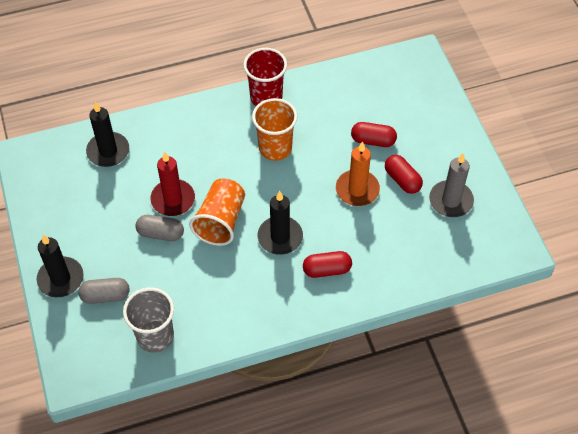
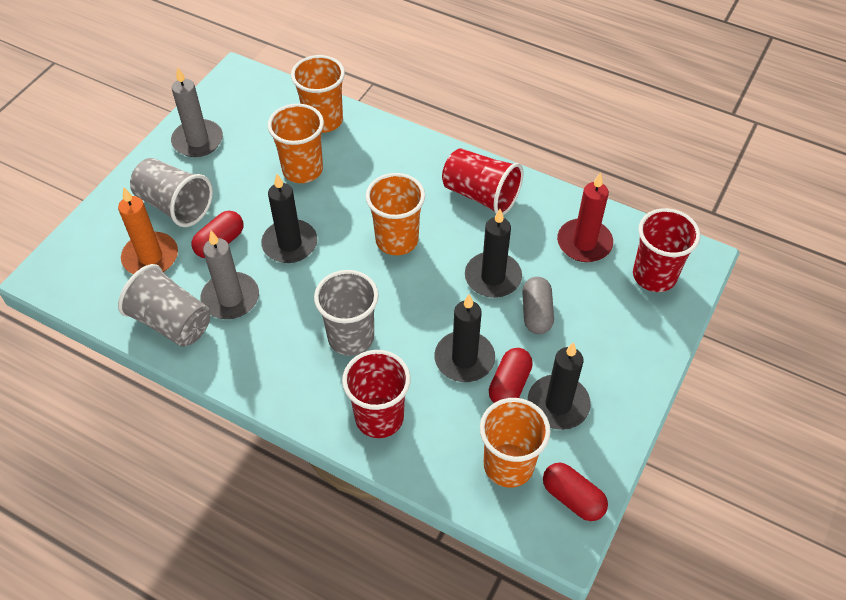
black candle: [37,235,84,297] [86,101,129,167] [258,191,303,255] = 3 -> [261,174,317,263] [434,294,495,382] [465,209,522,298] [528,342,591,430] = 4
grey candle: [429,153,474,217] = 1 -> [171,67,223,157] [200,231,259,319] = 2
grey capsule: [78,278,130,304] [135,215,184,241] = 2 -> [522,277,554,334] = 1
grey cup: [123,287,174,353] = 1 -> [118,264,210,347] [130,158,213,227] [314,270,379,356] = 3
orange cup: [189,179,245,246] [252,98,297,161] = 2 -> [268,104,324,183] [291,55,345,133] [366,173,425,255] [480,398,551,488] = 4
red cup: [243,48,287,106] = 1 -> [342,350,411,438] [442,148,523,215] [633,208,700,292] = 3

